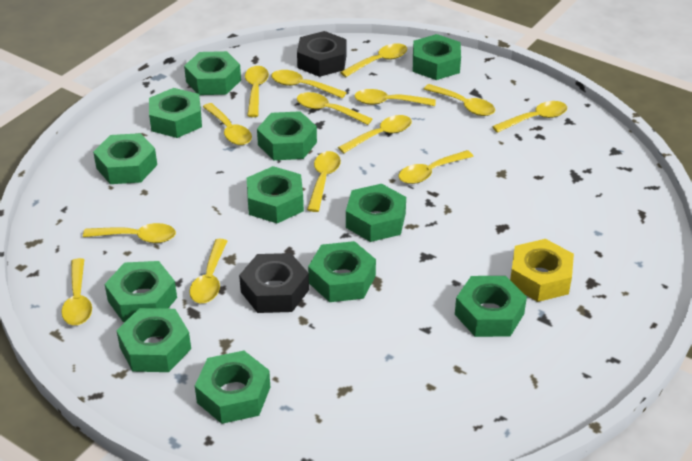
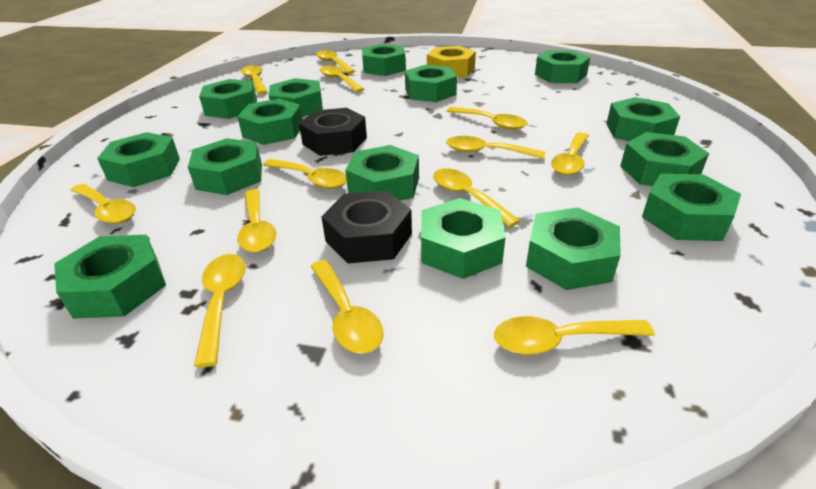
green nut: [93,133,157,184] [105,261,177,322] [116,308,191,372] [149,88,202,138] [184,51,241,95] [195,351,270,424] [247,166,304,223] [257,111,317,160] [308,241,376,302] [346,184,406,242] [413,34,461,80] [455,276,527,337] = 12 -> [54,235,166,318] [97,132,180,187] [188,138,262,195] [199,79,257,119] [237,99,303,145] [269,78,323,117] [345,145,419,201] [362,44,406,76] [405,65,457,102] [421,198,506,279] [526,207,621,290] [535,50,590,83] [606,97,680,141] [620,132,709,186] [642,174,741,241] = 15
yellow spoon: [61,258,92,325] [83,223,176,243] [189,239,227,303] [203,103,252,145] [245,66,269,117] [271,70,347,99] [297,92,372,125] [307,151,341,212] [338,115,412,153] [340,44,407,77] [354,89,436,106] [399,150,474,184] [424,84,495,116] [492,101,567,133] = 14 -> [71,184,136,224] [194,254,246,367] [237,189,276,253] [241,65,267,94] [263,159,347,189] [310,260,384,354] [316,50,355,74] [320,65,364,92] [433,168,520,227] [446,136,545,159] [447,107,528,130] [494,316,655,355] [551,132,589,175] = 13

